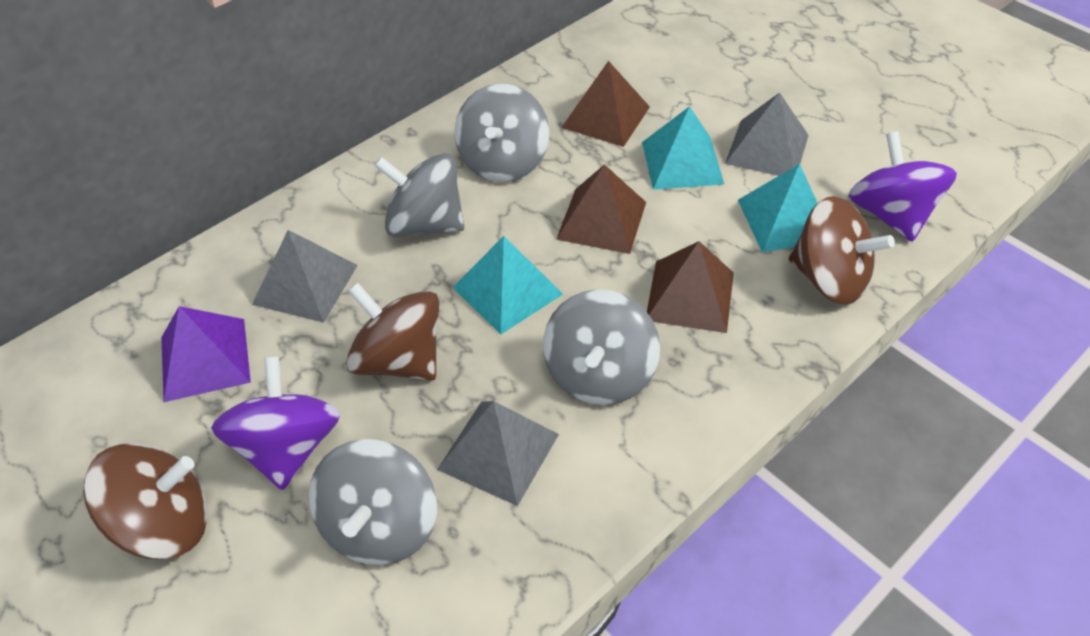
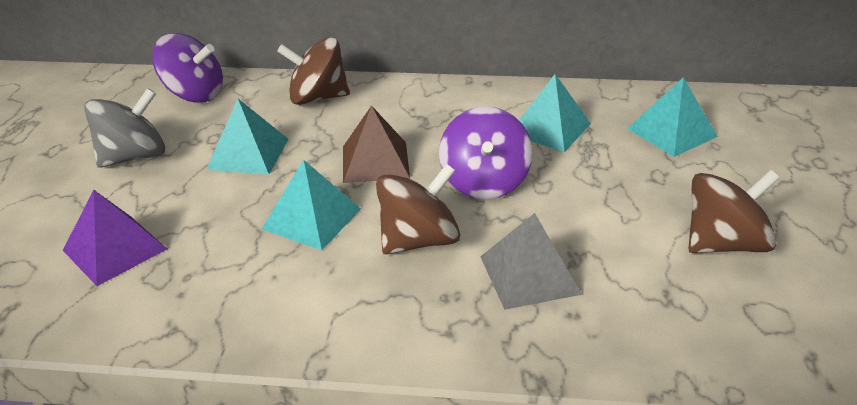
brown pyramid: [556,164,646,254] [561,61,650,147] [647,241,734,333] = 3 -> [343,105,410,183] = 1
grey pyramid: [252,230,358,323] [437,401,559,506] [725,92,809,176] = 3 -> [480,213,582,310] = 1
grey spinning top: [309,439,437,565] [374,153,464,237] [455,84,549,182] [543,289,660,405] = 4 -> [84,88,165,168] = 1
turquoise pyramid: [452,236,563,334] [642,106,724,190] [738,164,817,253] = 3 -> [206,99,288,175] [262,160,361,250] [519,74,591,152] [627,77,718,157] = 4

